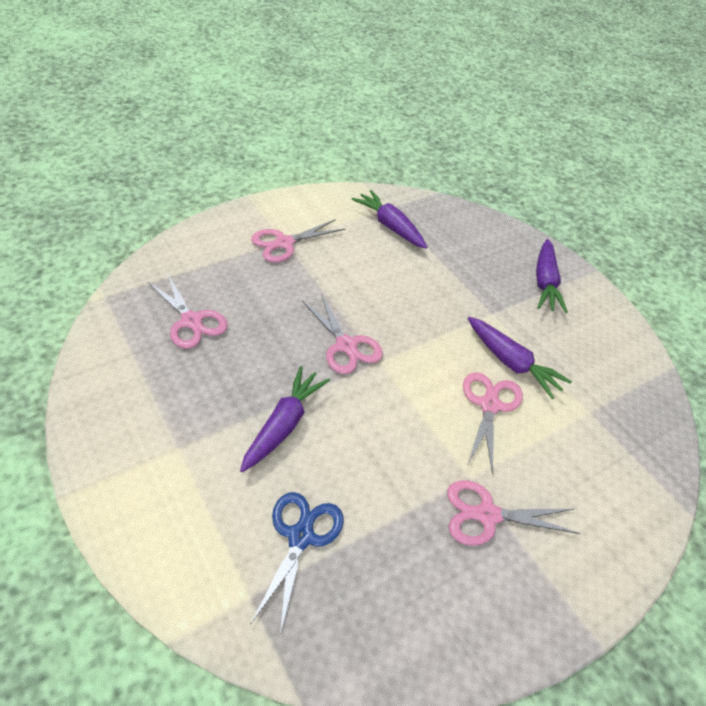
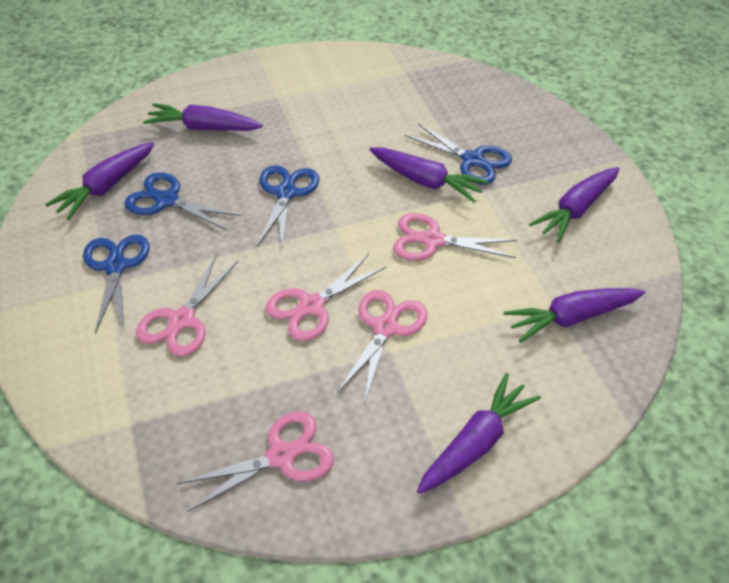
blue scissors: [250,492,344,635] = 1 -> [83,234,150,334] [124,172,241,231] [257,165,319,250] [405,123,512,185] = 4
purple carrot: [240,366,330,472] [352,190,427,249] [468,317,572,399] [536,239,568,313] = 4 -> [45,142,154,220] [143,103,263,131] [369,147,489,203] [417,373,541,494] [503,288,645,343] [529,167,619,243] = 6

